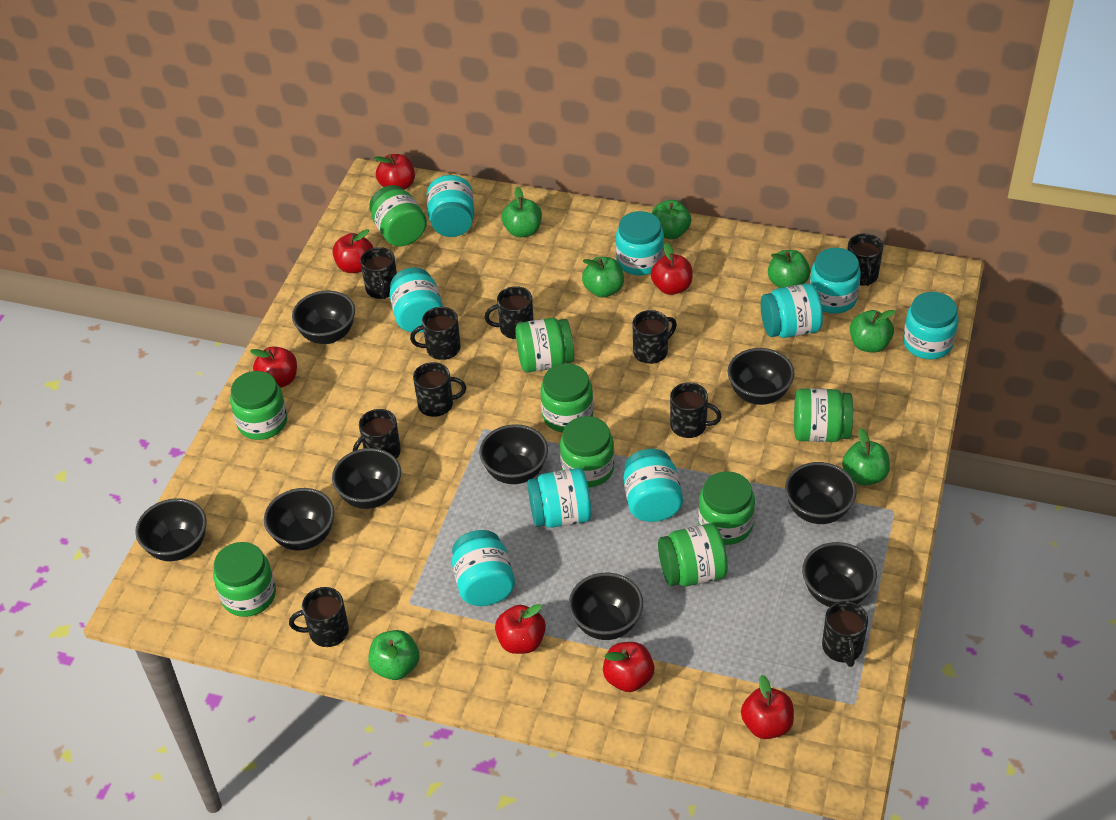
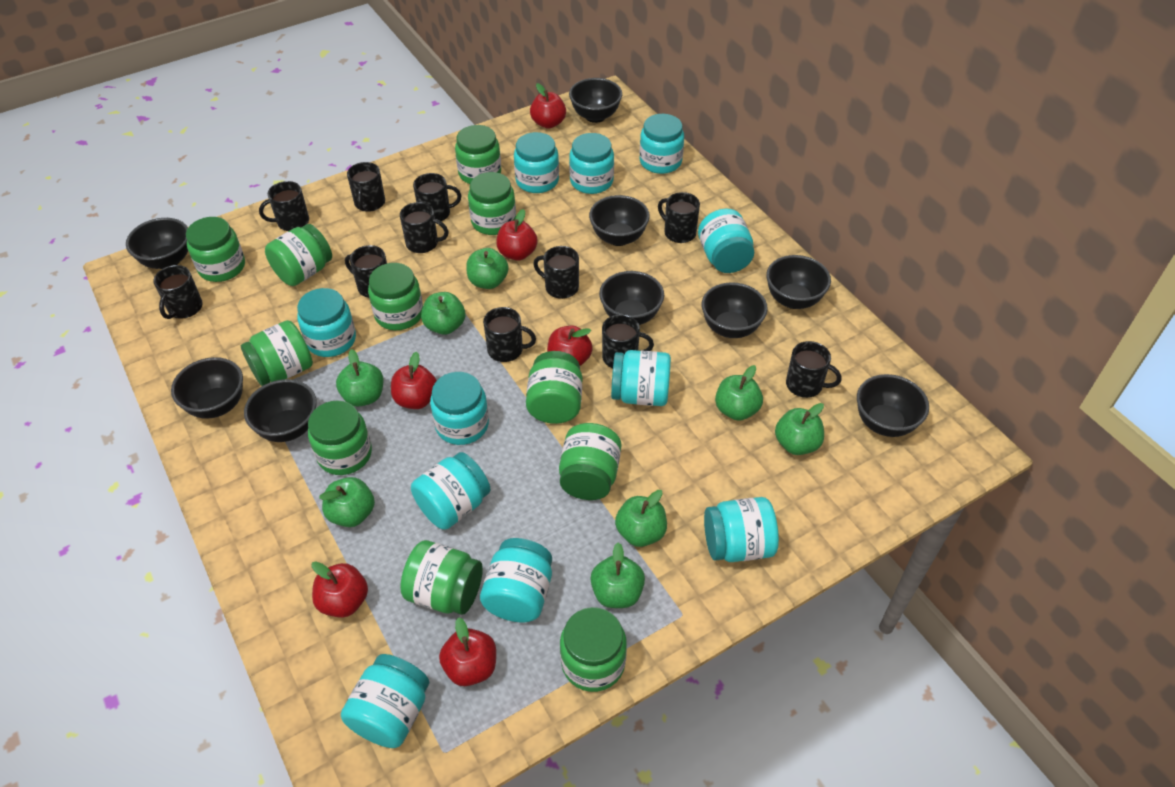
black mug: [289,587,349,647] [353,409,401,459] [360,247,397,299] [410,307,461,360] [413,362,466,417] [484,286,533,339] [632,310,677,364] [670,382,722,438] [822,601,868,667] [847,234,883,286] = 10 -> [153,265,203,319] [259,181,309,231] [345,245,387,298] [347,162,385,212] [400,202,449,253] [413,173,461,221] [483,307,536,362] [533,246,579,299] [602,314,654,368] [658,192,700,243] [786,341,842,398] = 11
green apple: [368,630,419,680] [501,187,542,237] [582,257,624,297] [652,200,692,240] [768,250,810,288] [842,428,890,486] [850,310,896,353] = 7 -> [319,477,375,527] [336,349,383,406] [421,292,465,335] [466,248,509,289] [590,543,645,608] [615,490,667,547] [715,365,763,421] [775,403,824,455] = 8
green jar: [213,542,276,617] [230,371,287,440] [369,185,427,246] [515,318,574,373] [540,363,593,433] [560,416,614,487] [658,524,728,586] [698,471,755,545] [794,388,853,442] = 9 -> [186,217,245,282] [241,320,313,386] [265,224,332,286] [308,400,372,475] [368,263,423,330] [400,540,483,615] [455,125,501,184] [468,172,516,235] [526,351,582,424] [559,423,621,500] [560,607,627,692] = 11
red apple: [250,346,297,388] [332,229,373,273] [374,154,415,190] [495,604,546,654] [603,642,655,692] [651,243,693,295] [741,675,794,739] = 7 -> [311,561,368,618] [391,352,437,409] [439,617,496,686] [496,209,538,260] [530,83,566,129] [547,326,593,366] = 6
turquoise jar: [389,267,443,333] [427,175,474,237] [452,530,515,606] [528,468,592,528] [616,211,664,276] [623,449,683,522] [761,283,823,338] [810,248,861,314] [903,292,958,359] = 9 -> [297,288,356,357] [341,654,429,748] [411,452,491,530] [430,372,489,445] [480,538,552,622] [514,132,559,193] [569,133,614,194] [611,350,671,406] [640,114,684,174] [698,209,754,273] [704,497,779,562] = 11

